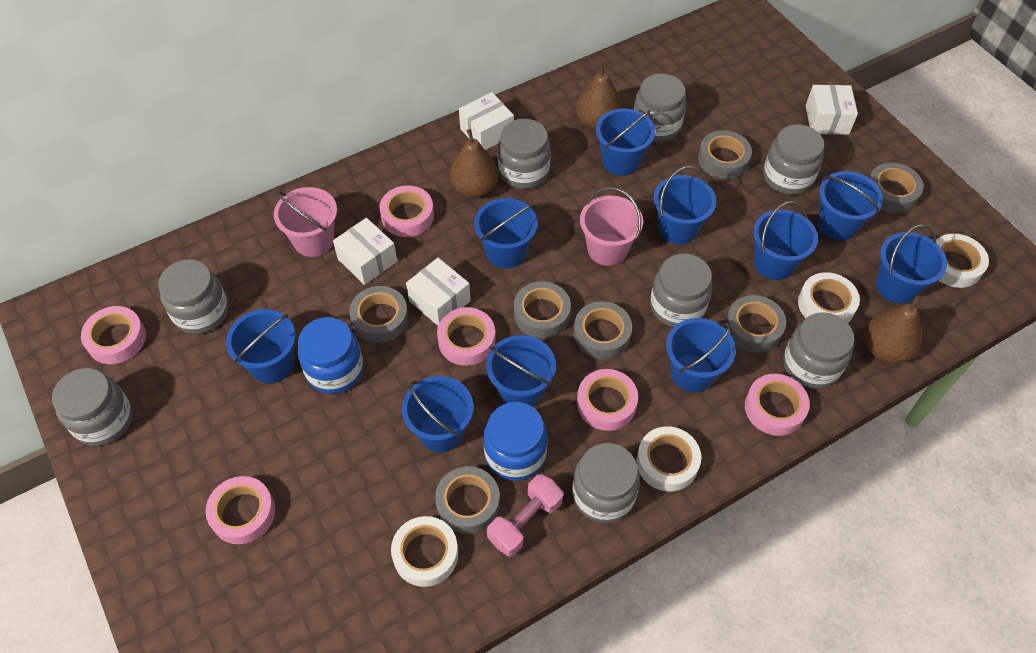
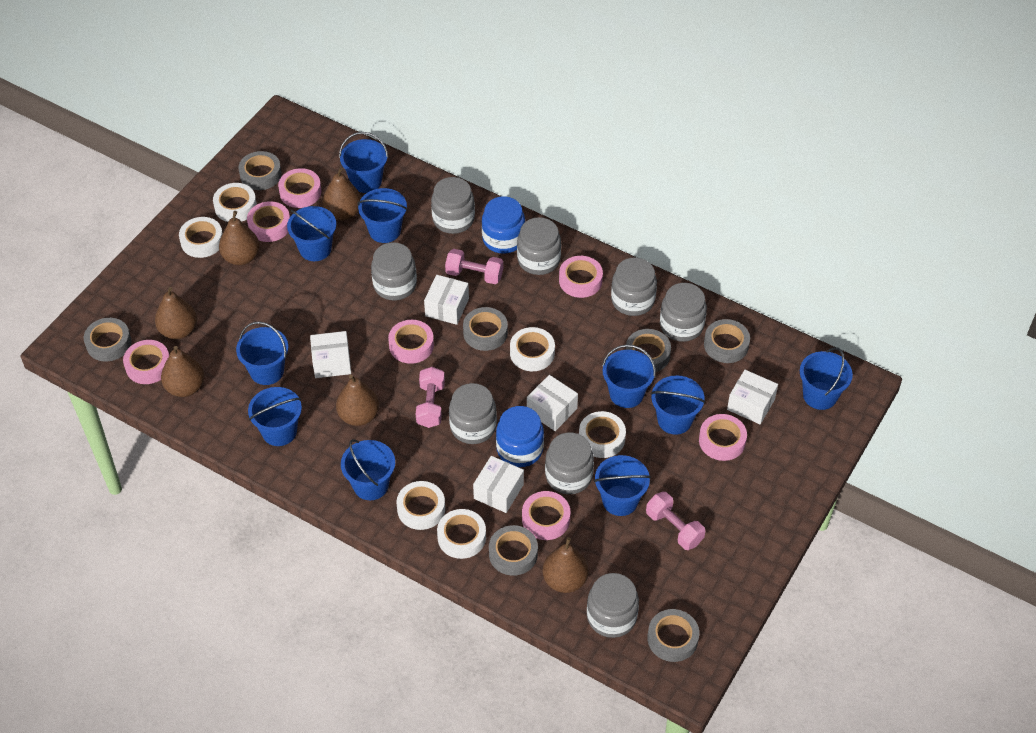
brown pear: [450,129,498,198] [576,62,622,131] [864,295,922,363] = 3 -> [155,287,197,339] [161,346,204,397] [219,211,260,265] [322,167,361,221] [336,375,379,426] [542,537,589,593] = 6
pink bucket: [274,187,337,257] [580,187,643,266] = 2 -> none = 0
pink dumbbell: [487,474,564,557] = 1 -> [416,367,445,428] [445,249,503,284] [646,492,705,550] = 3
pink tape: [81,306,146,364] [206,476,275,544] [379,185,434,237] [437,307,496,366] [577,369,638,431] [745,374,810,436] = 6 -> [123,340,169,384] [247,201,290,242] [278,168,321,208] [388,320,434,364] [522,491,570,540] [559,256,603,298] [699,414,747,461] = 7
white box: [333,218,397,285] [406,258,471,326] [459,92,514,150] [806,85,858,135] = 4 -> [310,331,351,378] [424,275,469,325] [473,456,524,513] [527,375,578,431] [727,370,778,424] = 5
white tape: [391,516,458,587] [636,426,701,492] [798,272,860,323] [936,234,989,288] = 4 -> [179,217,223,258] [213,183,257,222] [396,481,445,530] [437,509,486,559] [510,327,555,371] [579,411,626,458] = 6

